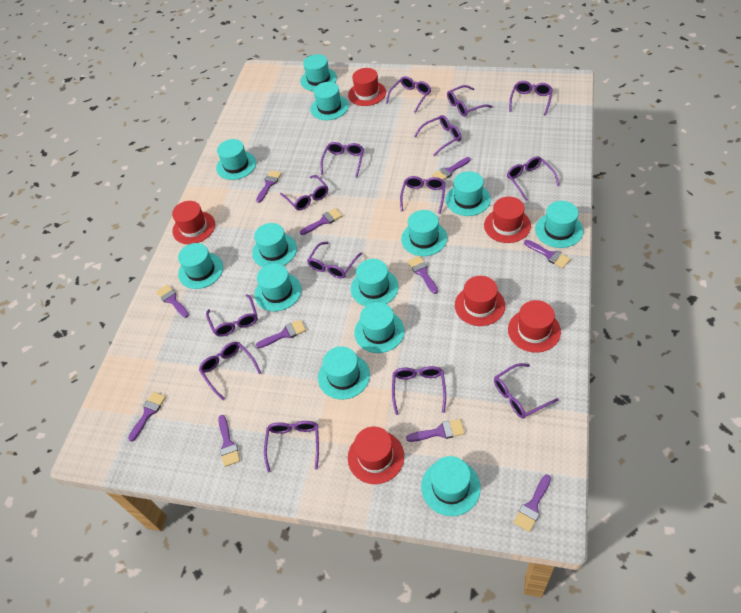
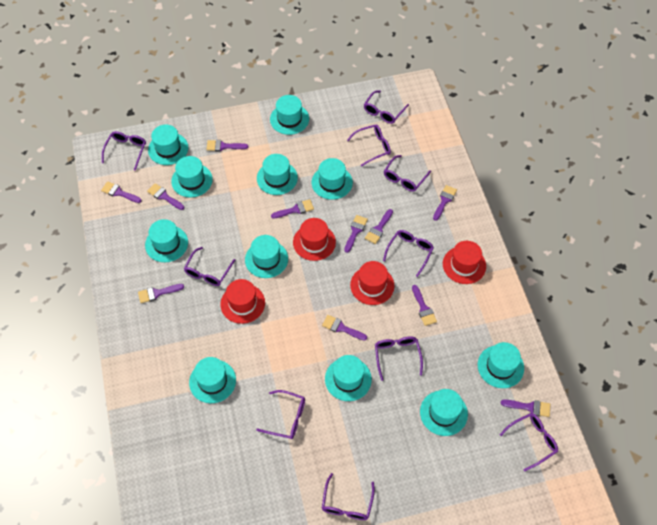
purple glasses: [199,342,261,400] [206,294,257,337] [264,421,319,473] [280,175,328,211] [307,242,362,279] [320,142,364,177] [386,76,431,113] [392,366,446,415] [400,176,445,214] [415,115,462,156] [447,85,493,117] [494,363,559,418] [507,156,560,201] [509,81,553,116] = 14 -> [102,131,146,171] [184,247,235,286] [256,390,305,439] [322,473,375,520] [347,125,391,167] [364,91,409,124] [375,336,423,381] [383,230,434,277] [384,155,431,192] [500,413,558,471] = 10
red hat: [172,201,215,244] [348,68,386,106] [348,427,404,484] [455,276,505,326] [484,197,531,243] [508,300,561,353] = 6 -> [220,279,265,324] [293,218,336,261] [350,261,394,305] [443,241,486,284] = 4
turquoise hat: [178,243,223,289] [216,139,256,180] [252,223,297,267] [255,263,301,311] [300,54,337,91] [310,82,349,120] [318,346,370,399] [351,259,399,306] [354,302,405,353] [401,210,447,256] [421,456,481,516] [446,171,491,216] [535,201,583,248] = 13 -> [145,219,188,262] [148,125,188,165] [171,156,213,198] [189,357,236,403] [245,235,288,278] [257,154,298,195] [270,95,309,135] [312,158,353,200] [325,355,372,401] [420,389,468,436] [478,342,524,388] = 11

